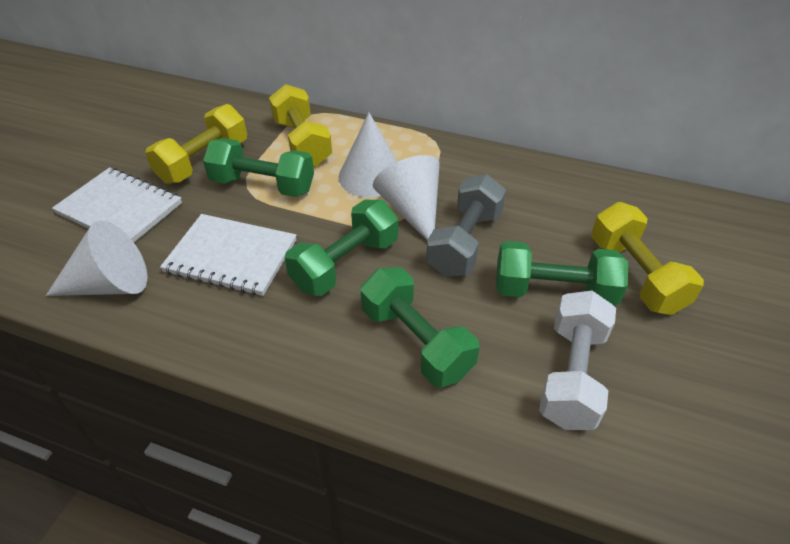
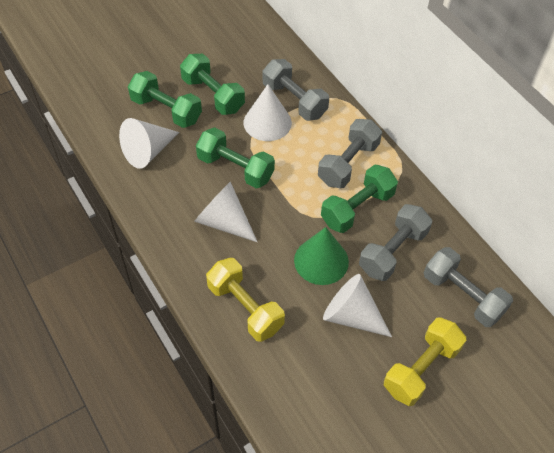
green cone: none = 0 -> [294,227,349,285] = 1
grey dumbbell: [426,174,506,277] = 1 -> [263,59,329,121] [318,119,382,188] [359,204,432,281] [424,247,513,327] = 4
white cone: [46,220,148,296] [339,112,397,198] [373,155,440,240] = 3 -> [119,118,179,169] [194,182,257,242] [244,84,292,141] [323,274,392,337] = 4
white dumbbell: [539,291,616,430] = 1 -> none = 0
white notebook: [52,167,182,242] [160,214,297,296] = 2 -> none = 0
yellow dumbbell: [145,104,247,184] [269,84,332,166] [591,202,704,315] = 3 -> [206,258,285,342] [384,317,466,406] = 2

